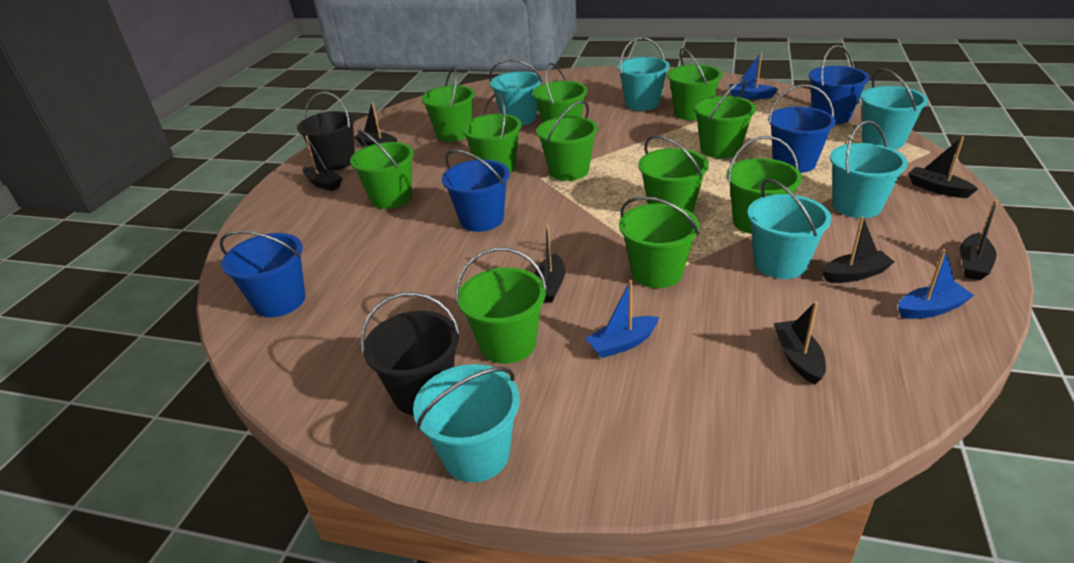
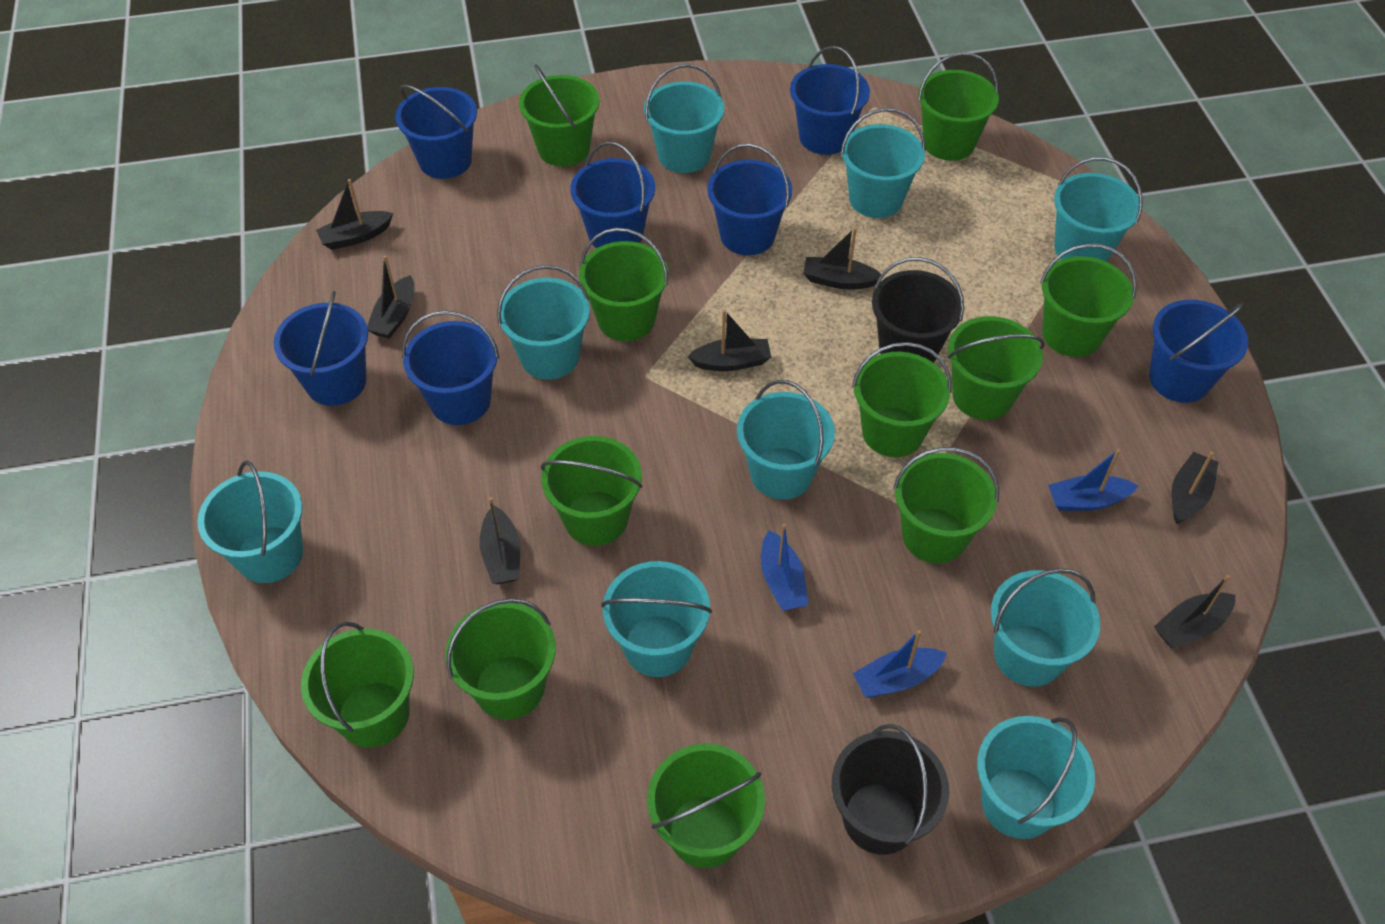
blue bucket: [219,230,305,317] [442,149,510,232] [768,84,836,173] [809,45,870,125] = 4 -> [273,291,368,406] [395,85,477,179] [402,310,499,425] [571,142,655,248] [707,144,792,255] [790,46,870,155] [1149,300,1248,403] = 7
turquoise bucket: [413,364,520,482] [489,59,542,126] [617,37,670,111] [747,179,832,279] [830,120,908,218] [860,68,928,149] = 6 -> [197,460,303,583] [497,265,590,380] [601,561,712,677] [644,64,724,173] [737,380,835,500] [840,108,926,218] [977,716,1095,839] [991,568,1100,687] [1054,157,1143,262] = 9

